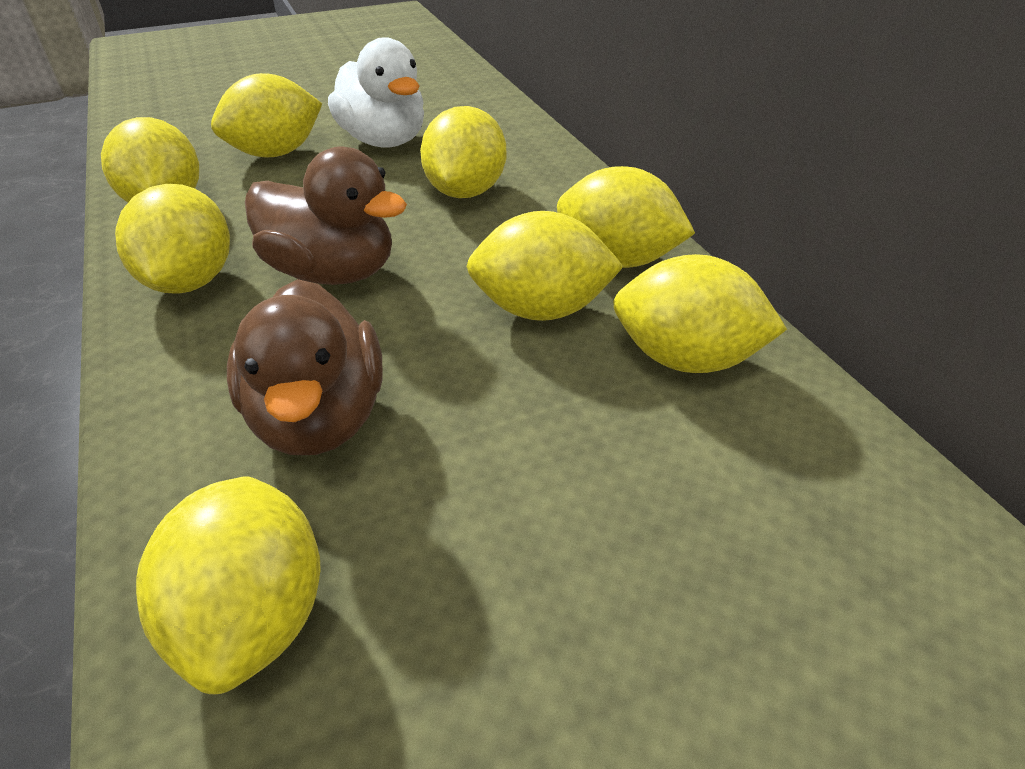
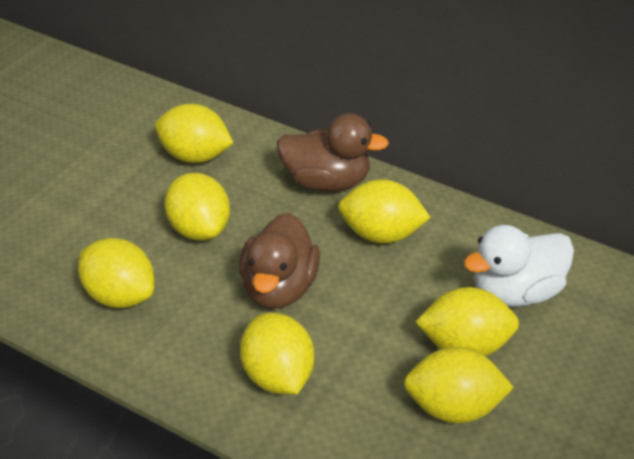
yellow lemon: [101,117,199,203] [115,184,230,294] [136,476,321,694] [211,73,322,157] [420,106,506,198] [466,211,624,321] [557,166,695,268] [613,254,787,373] = 8 -> [78,238,155,308] [155,104,233,163] [164,173,230,241] [240,313,314,394] [338,180,431,244] [404,347,514,423] [416,287,519,356] = 7

